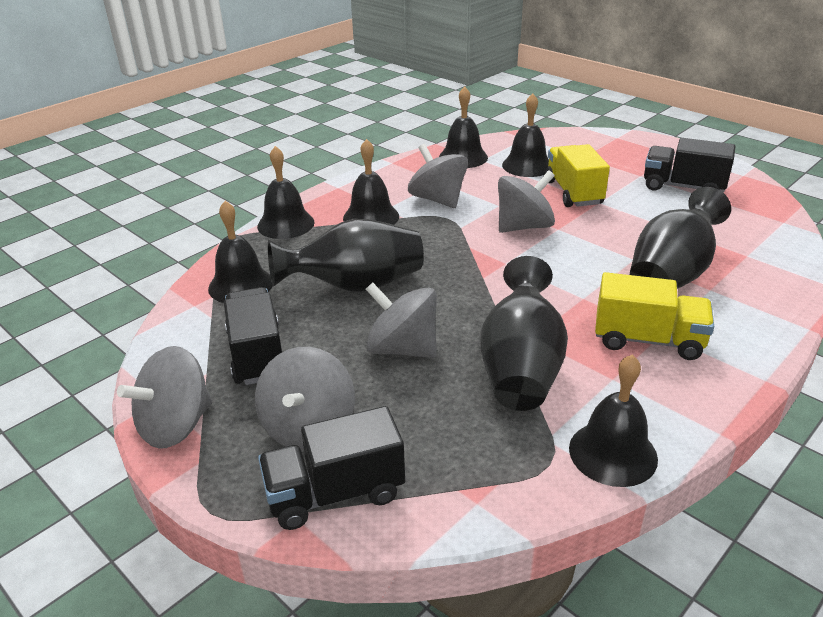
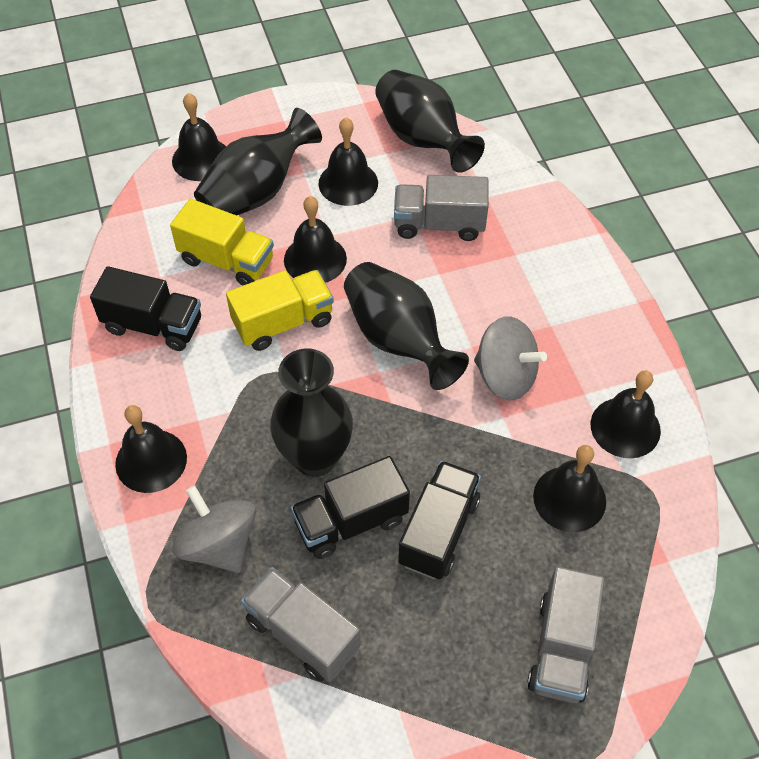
black vase: [268,219,424,292] [480,256,568,411] [630,187,731,289] = 3 -> [194,108,322,215] [270,348,353,477] [344,262,469,390] [375,70,485,173] = 4
grey spinning top: [117,346,212,449] [255,347,355,450] [366,282,437,358] [408,144,468,208] [498,170,555,233] = 5 -> [173,486,256,573] [474,316,547,401] = 2
grey truck: none = 0 -> [241,567,360,682] [394,175,489,241] [527,566,604,703] = 3

